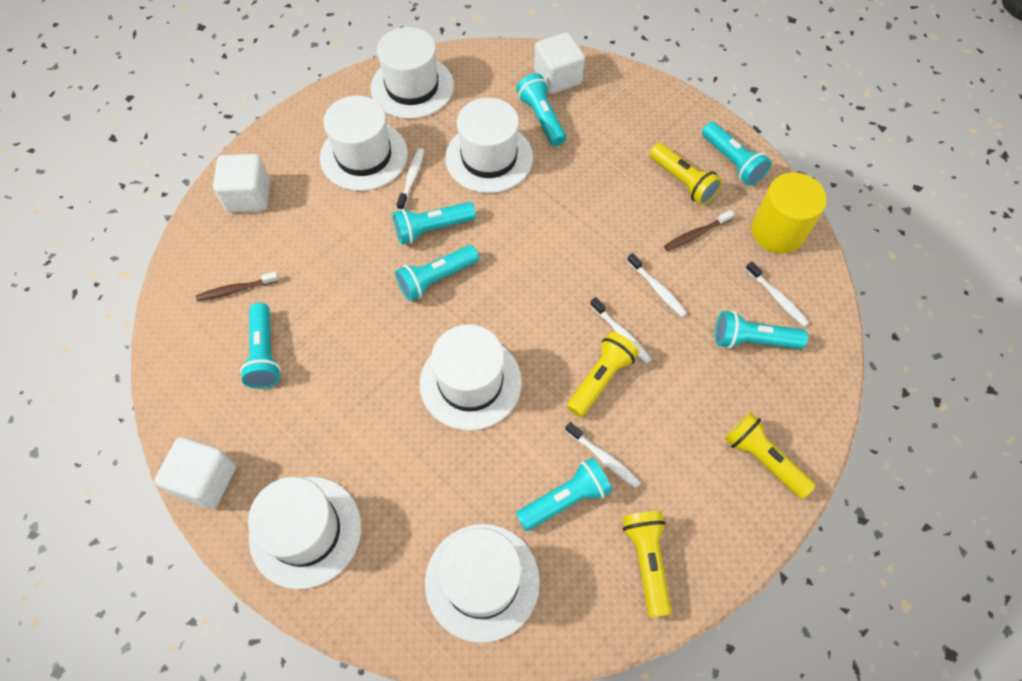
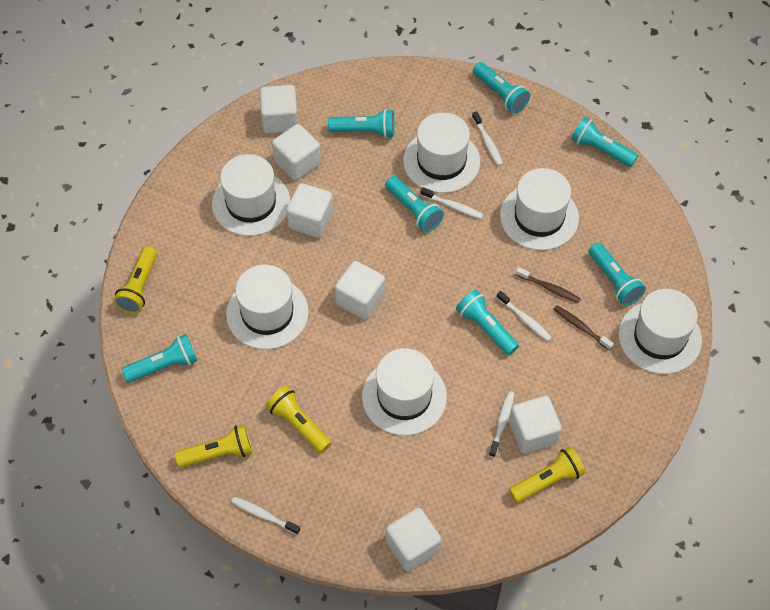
white cube: [154,437,236,509] [213,154,270,212] [534,32,585,94] = 3 -> [260,85,298,134] [272,124,321,181] [286,183,333,238] [335,261,385,320] [386,508,441,572] [509,396,562,454] = 6
yellow cylinder: [751,172,827,254] = 1 -> none = 0

